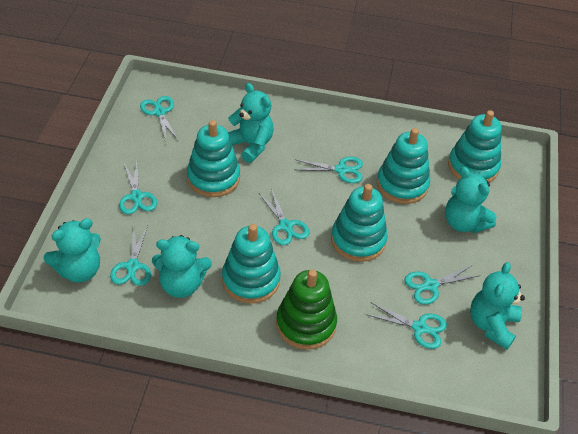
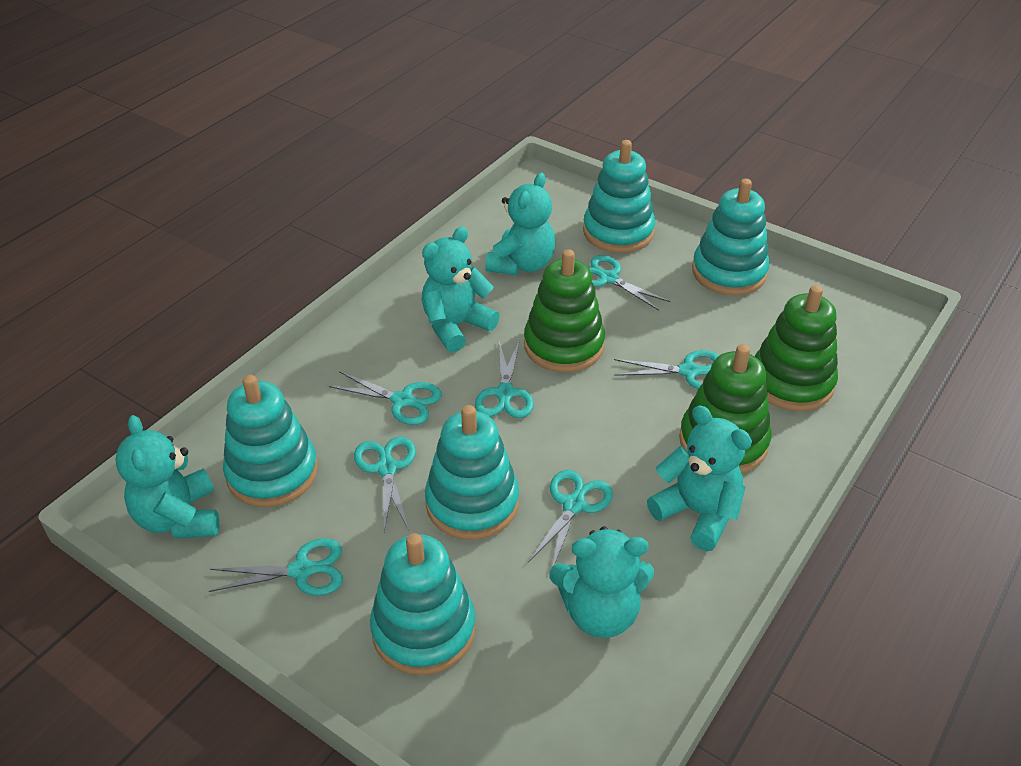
green stacking toy: [276,269,337,350] = 1 -> [524,249,605,373] [679,344,771,473] [754,285,838,411] = 3

